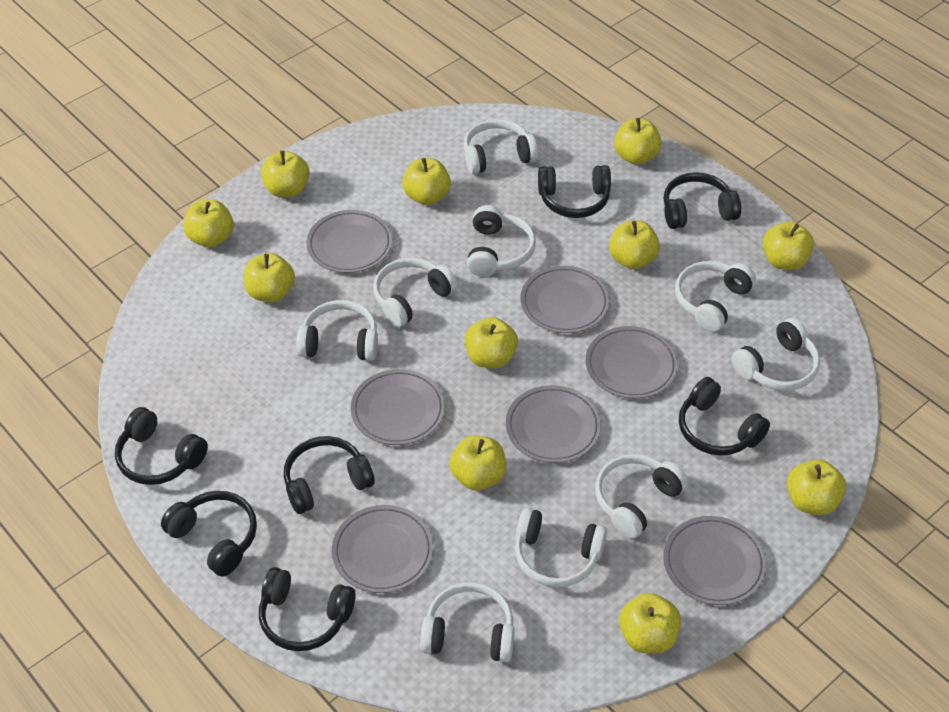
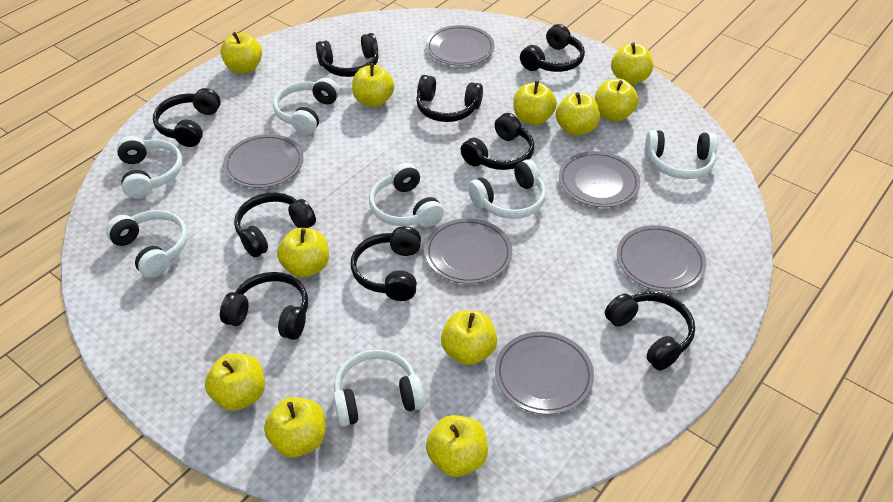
black headphones: [115,407,208,485] [161,491,257,577] [259,567,356,651] [284,436,375,514] [538,165,611,218] [664,172,741,229] [679,377,770,456] = 7 -> [153,88,221,147] [220,272,308,340] [234,193,316,257] [316,33,379,77] [351,226,421,301] [416,75,483,122] [460,113,534,170] [520,24,585,72] [605,291,695,370] = 9
grey plate: [306,210,393,273] [332,505,434,593] [351,369,445,445] [506,385,601,463] [520,266,610,333] [586,326,678,399] [663,516,767,605] = 7 -> [223,134,303,188] [425,218,512,284] [426,25,495,66] [495,332,594,415] [559,151,640,207] [617,225,706,292] = 6
white headphones: [296,300,378,361] [374,258,457,327] [420,583,515,662] [464,119,538,174] [467,205,536,276] [515,508,607,587] [595,454,688,538] [675,261,756,332] [732,318,820,391] = 9 -> [106,210,188,278] [117,136,183,199] [273,78,339,134] [333,349,425,427] [369,163,444,227] [468,159,546,219] [645,130,718,179] = 7

